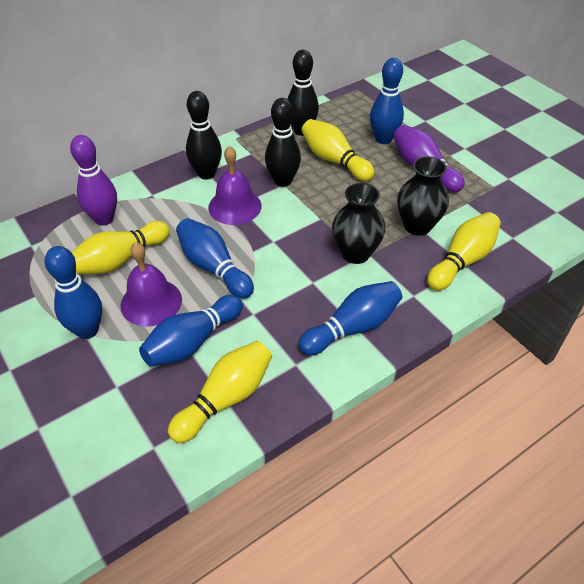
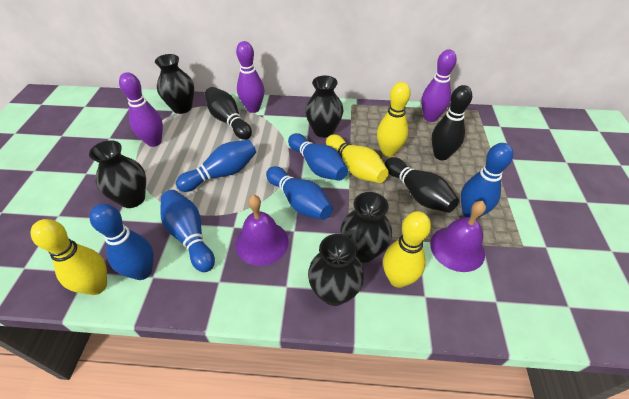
black vase: [332,183,385,264] [397,156,449,236] = 2 -> [89,140,146,208] [155,54,194,114] [305,76,343,138] [308,234,364,306] [340,192,392,263] = 5
blue bowling pin: [45,246,102,339] [139,295,243,367] [176,218,254,299] [298,281,402,355] [370,58,404,144] = 5 -> [89,203,154,280] [160,190,215,272] [176,140,256,192] [266,166,333,220] [288,133,348,181] [461,143,514,219] = 6
purple bowling pin: [70,135,117,226] [393,125,465,192] = 2 -> [119,72,163,147] [236,41,264,113] [421,49,457,122] = 3

